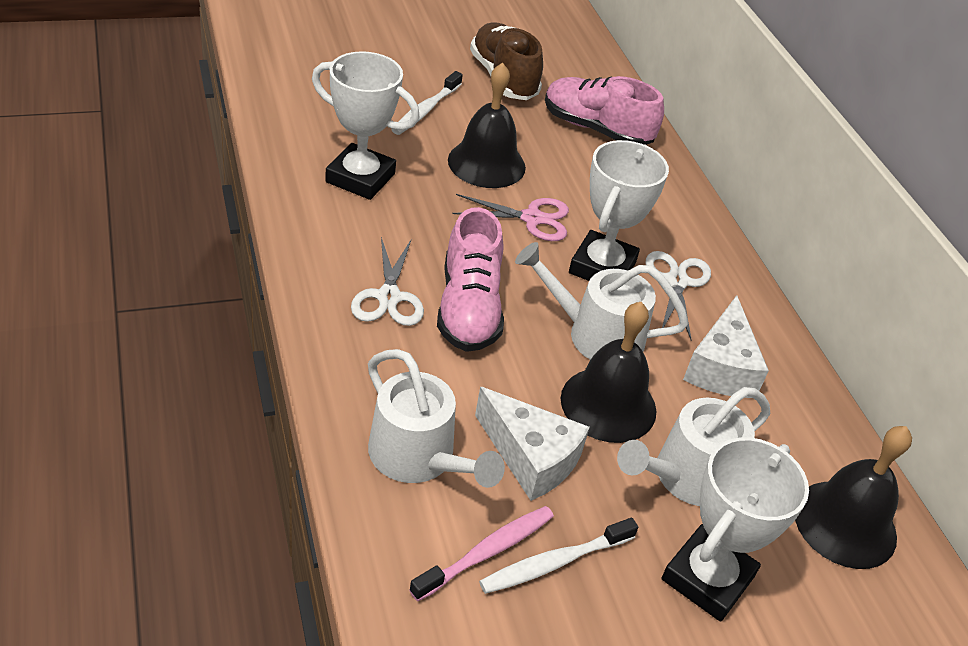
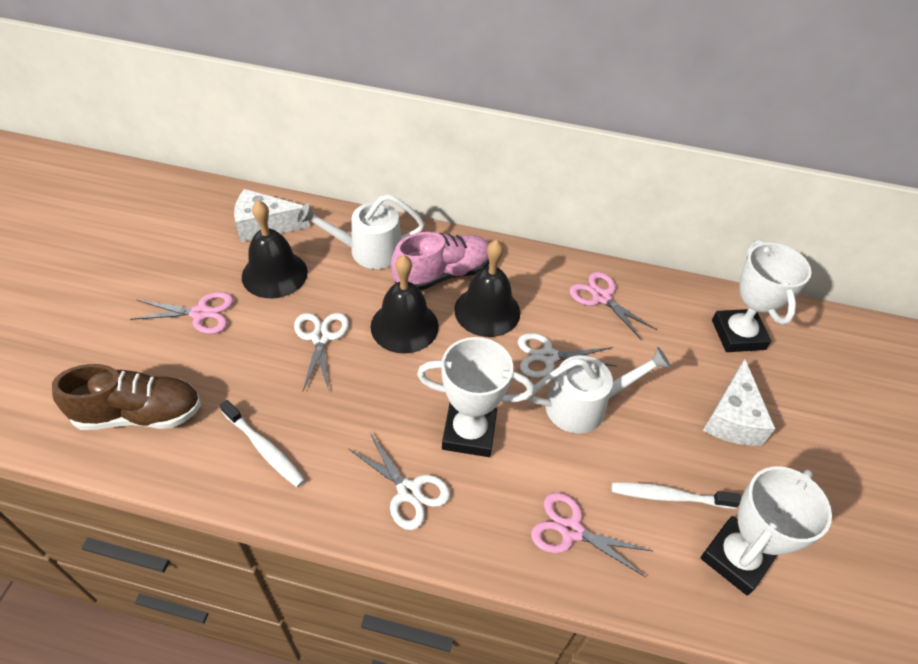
pink scissors: [452,194,569,241] = 1 -> [130,292,234,334] [531,492,652,577] [570,272,657,340] = 3
pink shoe: [437,207,504,352] [545,76,664,145] = 2 -> [391,232,489,290] = 1
pink toothbrush: [409,506,554,601] = 1 -> none = 0
white scissors: [351,237,424,326] [646,251,711,340] = 2 -> [294,313,349,392] [349,433,450,530] [518,333,617,378] = 3
white watering can: [368,349,505,488] [515,242,689,360] [617,387,770,506] = 3 -> [298,194,425,269] [528,347,671,434] = 2

